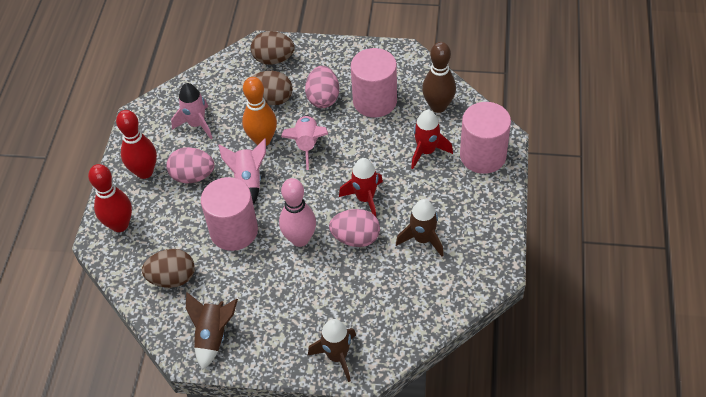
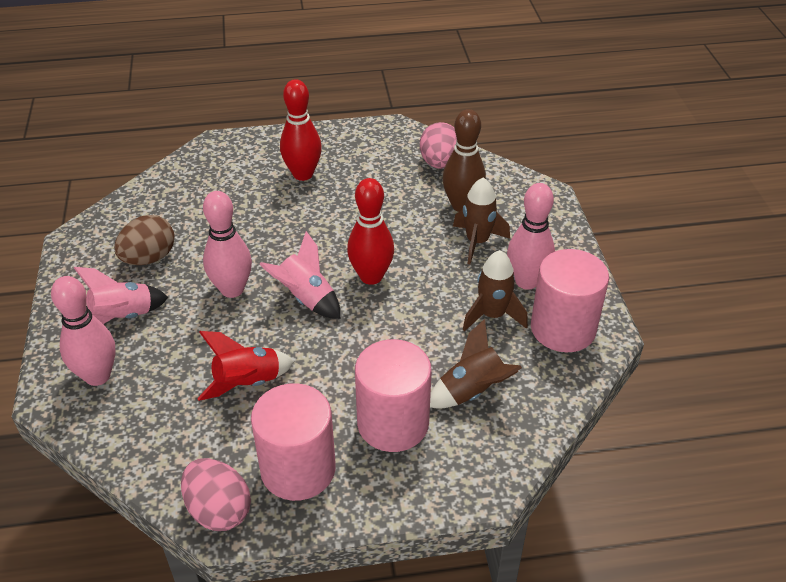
brown egg: [142,249,195,288] [251,31,295,65] [252,71,292,105] = 3 -> [114,215,175,265] = 1
orange bowling pin: [242,77,277,146] = 1 -> none = 0
pink bowling pin: [279,178,316,247] = 1 -> [51,276,116,386] [203,191,252,298] [507,183,555,290] = 3
pink egg: [166,147,215,183] [305,66,339,108] [329,209,380,247] = 3 -> [181,458,251,531] [420,122,457,169] = 2
pink rocket: [171,83,213,139] [218,138,266,205] [281,115,328,170] = 3 -> [74,267,168,324] [259,231,340,319] = 2
red rocket: [339,158,383,218] [411,110,453,169] = 2 -> [197,331,294,401] = 1

